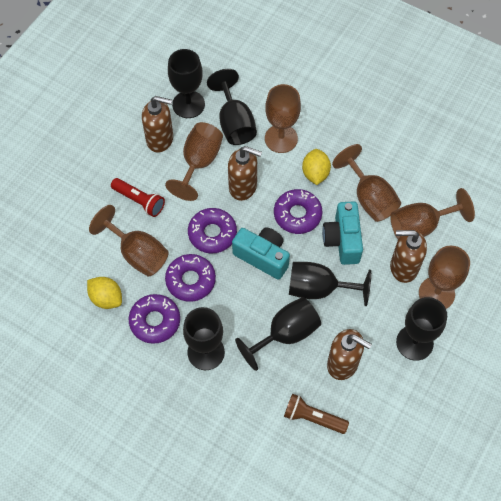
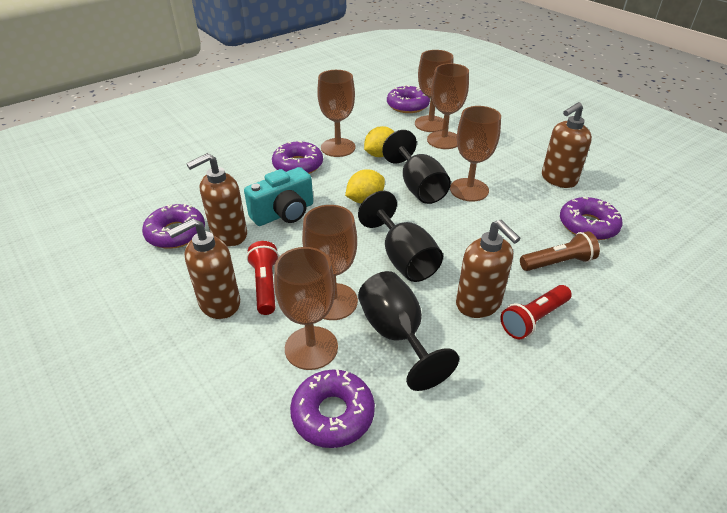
black goblet: [168,49,205,118] [183,307,225,370] [207,69,257,145] [235,297,321,371] [289,262,371,306] [396,297,447,361] = 6 -> [358,191,443,282] [358,271,459,391] [382,130,451,204] = 3
purple donut: [129,294,180,344] [165,254,216,302] [188,208,237,253] [274,189,322,234] = 4 -> [142,204,205,249] [272,141,323,174] [290,369,375,448] [387,85,430,113] [560,197,623,240] = 5
red flashlight: [111,178,165,217] = 1 -> [247,241,279,315] [500,285,572,339] = 2
turquoise camera: [232,227,290,280] [322,201,363,265] = 2 -> [244,167,313,226] = 1

